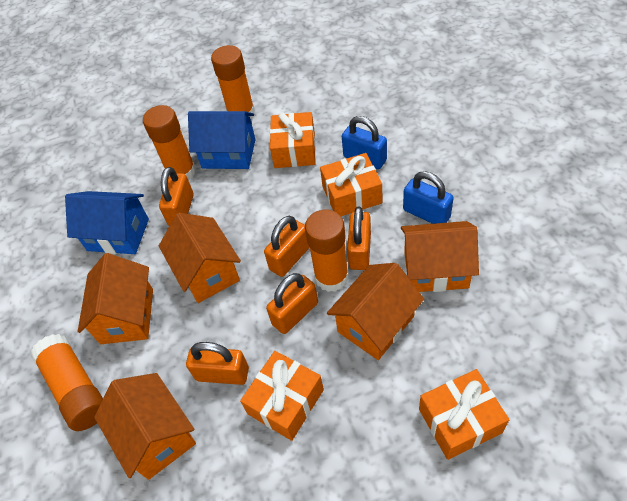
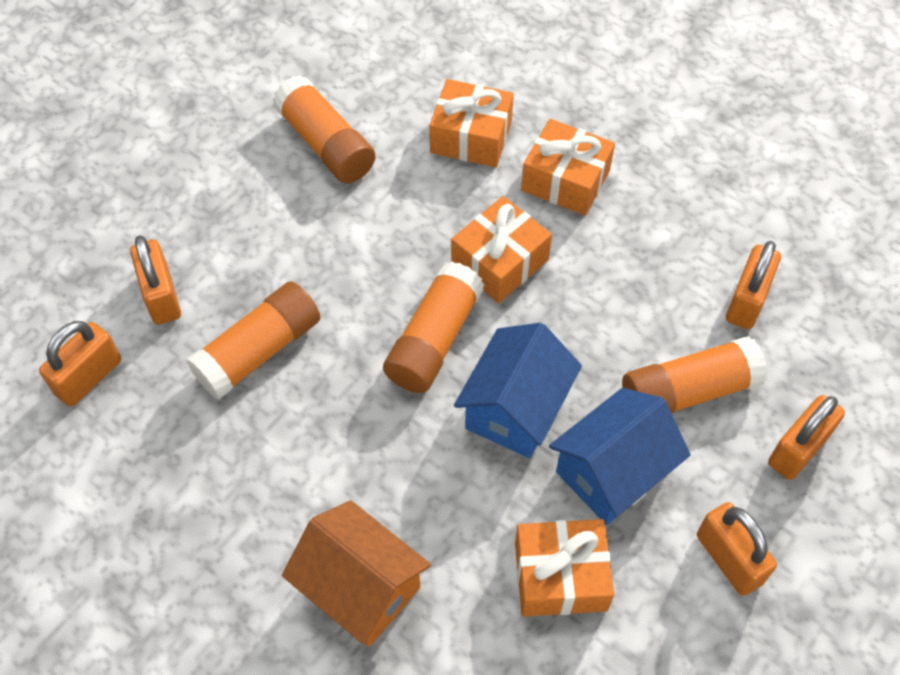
blue padlock: [342,116,387,169] [403,171,454,224] = 2 -> none = 0
orange house: [78,253,153,344] [94,373,196,480] [159,213,241,303] [327,263,424,360] [401,221,479,292] = 5 -> [282,500,431,647] = 1

